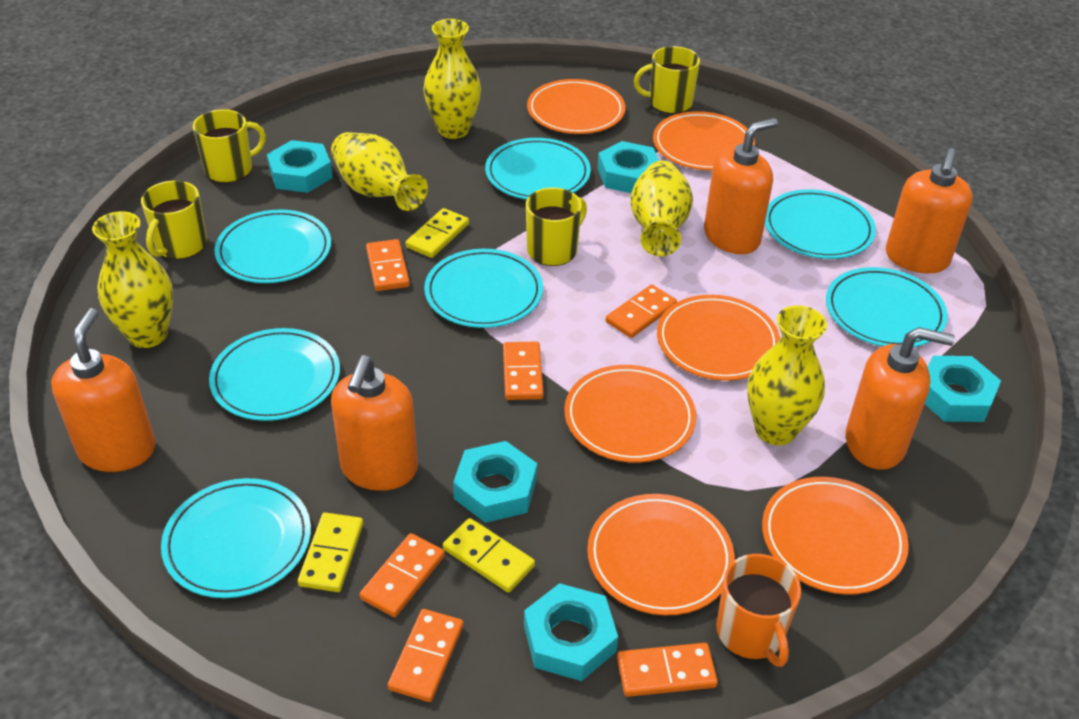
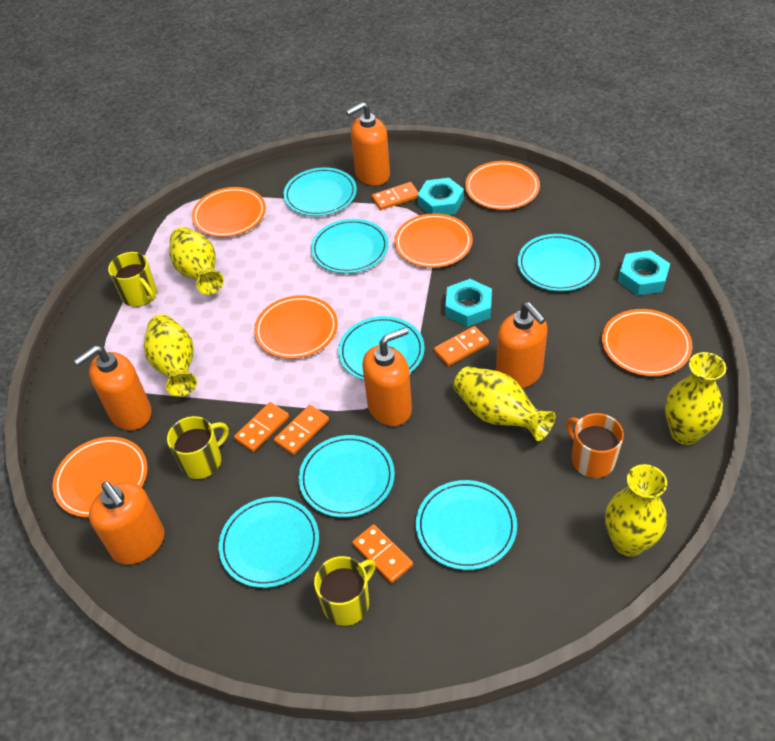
orange domino: [360,533,445,617] [366,239,410,291] [388,609,464,702] [503,342,543,400] [606,284,677,338] [617,643,718,697] = 6 -> [234,402,289,452] [274,405,329,455] [352,524,413,583] [372,182,419,210] [434,326,489,366] = 5
turquoise nut: [267,140,333,193] [453,441,537,523] [524,583,618,681] [597,141,659,193] [925,356,1001,422] = 5 -> [418,178,464,215] [445,279,492,327] [618,250,670,295] = 3
yellow domino: [298,512,363,592] [406,208,469,258] [443,518,535,593] = 3 -> none = 0
yellow mug: [141,180,207,259] [193,109,266,183] [526,188,587,266] [634,46,700,114] = 4 -> [108,252,157,307] [167,416,229,479] [314,556,376,626] = 3

